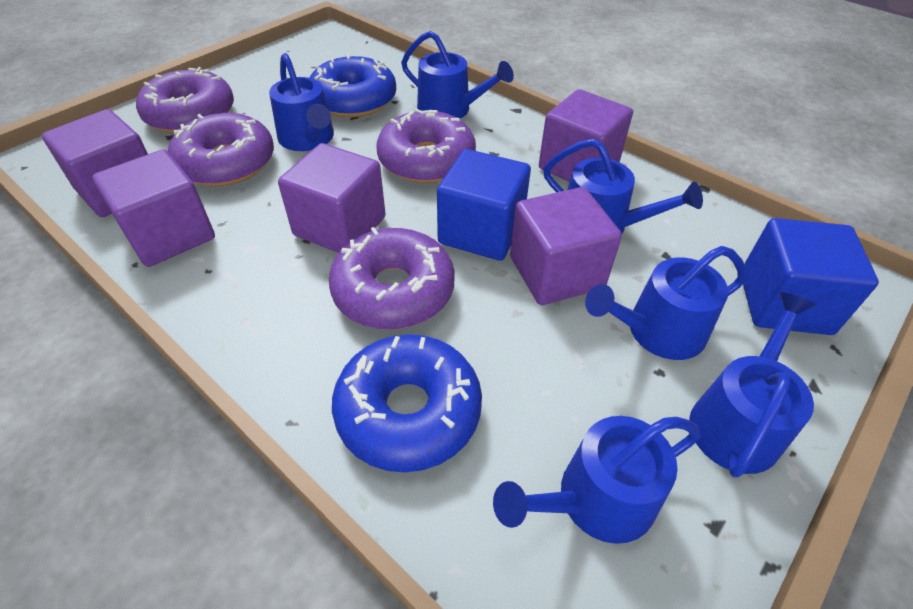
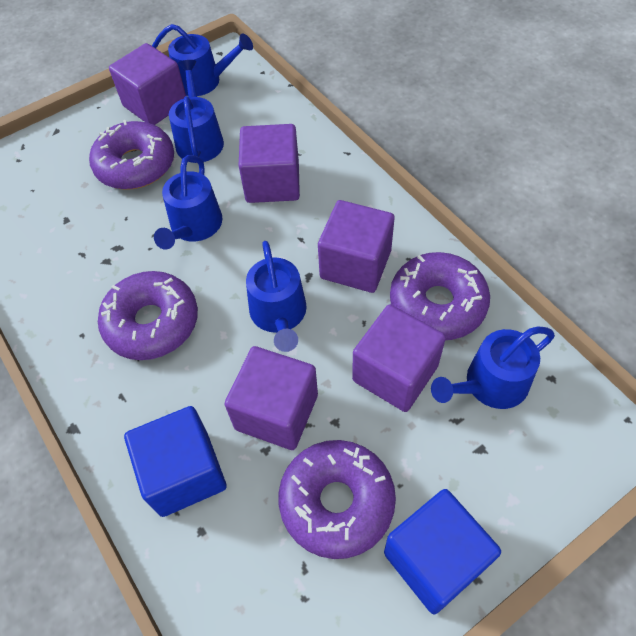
blue donut: [310,54,396,118] [332,334,482,473] = 2 -> none = 0
blue watering can: [269,53,334,151] [401,31,514,119] [493,416,700,544] [544,139,703,234] [585,246,746,360] [689,292,816,478] = 6 -> [152,24,253,96] [154,155,223,250] [169,60,224,163] [246,241,307,352] [431,326,555,409] = 5

